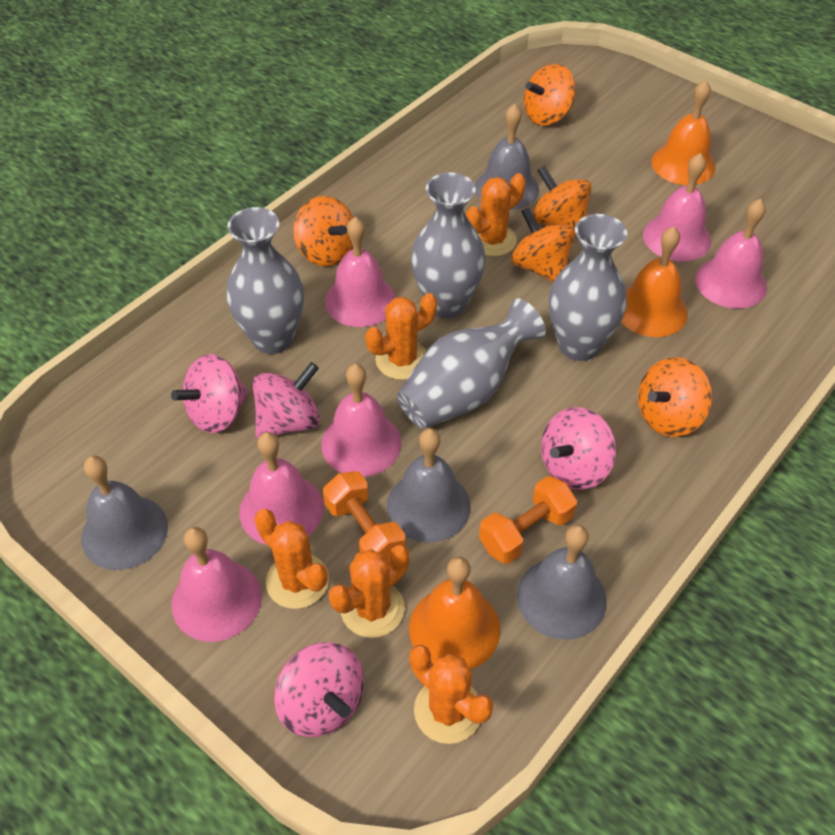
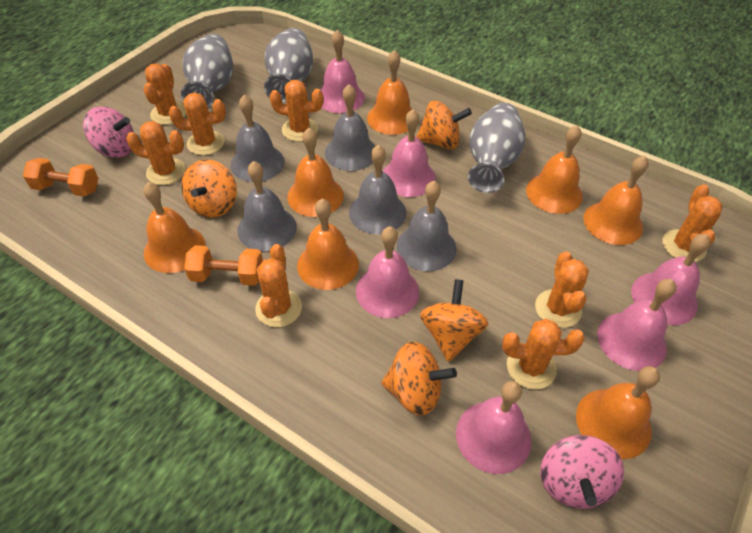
grey bell: [81,456,168,570] [387,428,471,542] [475,104,539,210] [517,525,607,640] = 4 -> [230,95,285,182] [237,161,297,251] [325,84,375,171] [349,145,406,234] [396,181,457,271] = 5
grey vase: [226,207,304,354] [397,298,546,429] [411,173,486,318] [549,214,627,361] = 4 -> [181,34,233,109] [264,28,313,103] [468,102,525,193] = 3
orange bell: [409,557,500,670] [621,226,688,337] [652,80,715,185] = 3 -> [143,182,206,273] [287,128,344,217] [297,199,359,290] [367,50,412,135] [526,125,583,214] [576,366,660,459] [584,155,649,245] = 7
orange cactus: [254,509,329,609] [329,545,409,638] [365,293,437,380] [409,645,493,744] [466,173,526,256] = 5 -> [126,121,186,185] [144,63,186,125] [169,93,226,155] [255,244,302,327] [269,80,323,142] [502,319,585,389] [535,251,589,328] [663,184,723,262] = 8
orange spinning top: [293,196,354,267] [511,207,575,282] [523,64,576,126] [533,166,592,235] [638,357,712,437] = 5 -> [181,160,237,218] [381,342,457,416] [416,101,472,150] [420,279,488,362] = 4
pink spinning top: [171,354,249,433] [253,362,320,439] [274,642,364,737] [541,407,616,490] = 4 -> [83,106,134,158] [540,435,624,509] = 2

